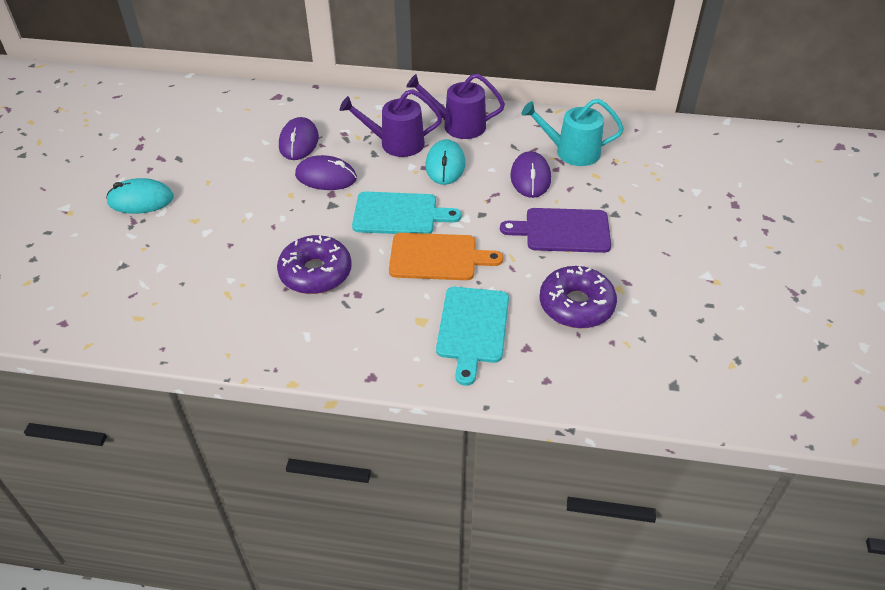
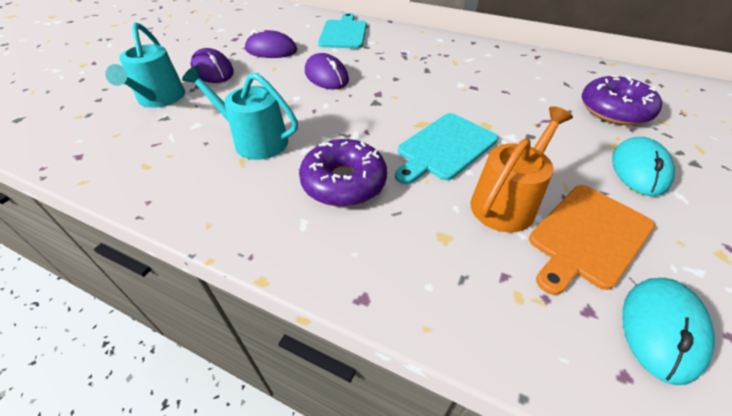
orange watering can: none = 0 -> [470,106,573,233] = 1
purple cutting board: [500,208,611,253] = 1 -> none = 0
purple watering can: [340,89,442,157] [406,74,505,139] = 2 -> none = 0
turquoise watering can: [521,99,624,166] = 1 -> [105,22,185,108] [182,66,298,160] = 2

